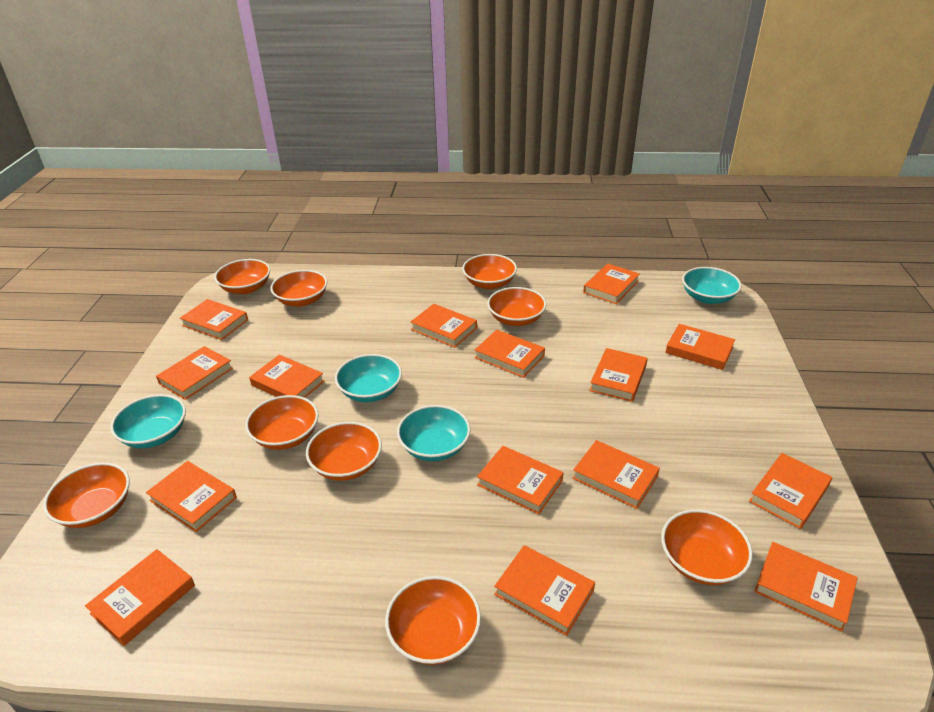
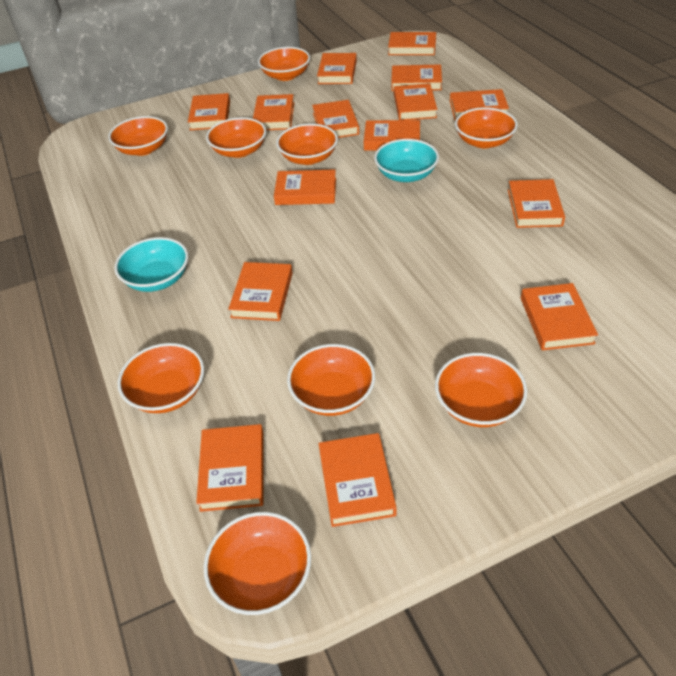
turquoise bowl: [110,394,186,448] [335,354,402,402] [397,405,471,461] [682,267,742,304] = 4 -> [114,237,188,292] [374,139,439,182] = 2

